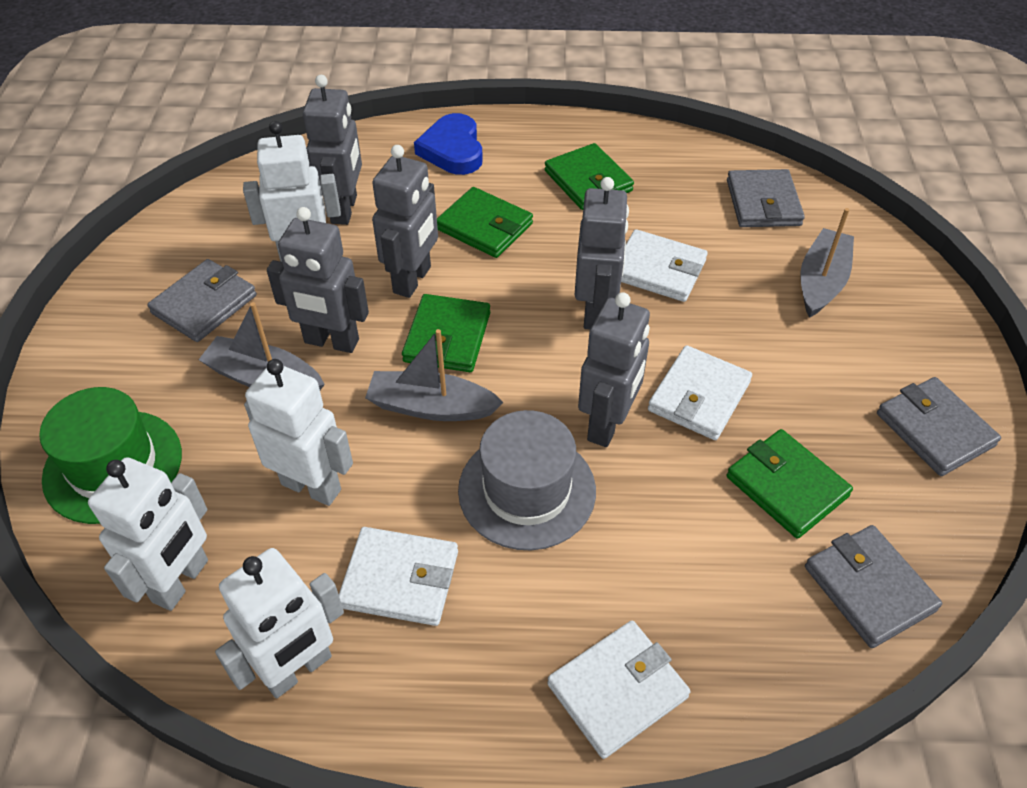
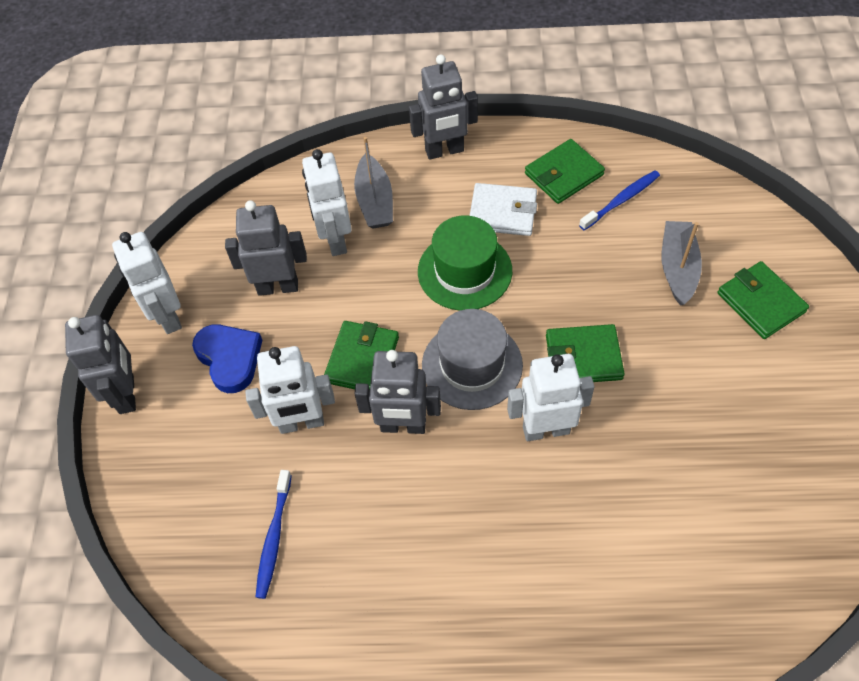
blue toothbrush: none = 0 -> [255,470,292,599] [579,170,660,230] = 2
grey boat: [199,302,325,390] [365,329,503,421] [800,208,854,318] = 3 -> [354,137,393,228] [662,221,702,306] = 2
grey robot: [267,207,369,353] [303,75,362,225] [372,145,438,298] [575,177,629,329] [578,292,650,447] = 5 -> [65,315,136,414] [225,200,307,296] [354,350,441,434] [409,54,478,160] = 4
grey wallet: [147,259,257,342] [727,169,805,227] [805,525,942,648] [877,377,1001,476] = 4 -> none = 0
white wallet: [339,527,458,626] [547,621,691,759] [621,229,708,302] [648,345,752,440] = 4 -> [470,183,537,236] = 1

